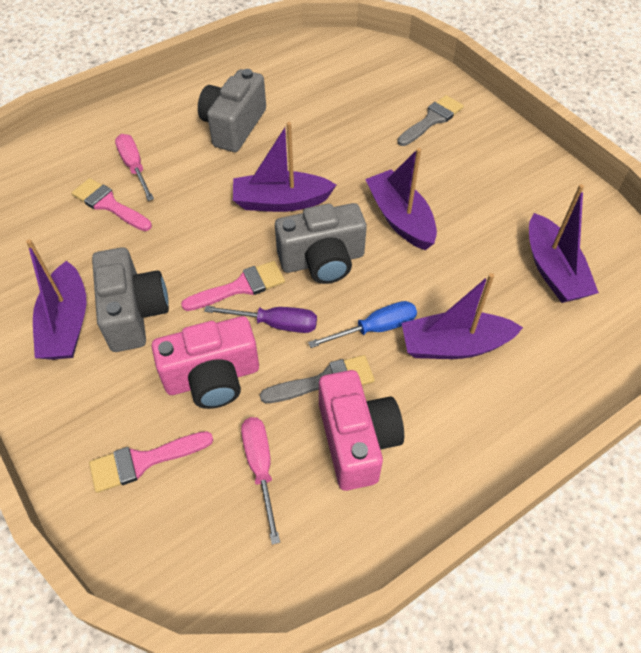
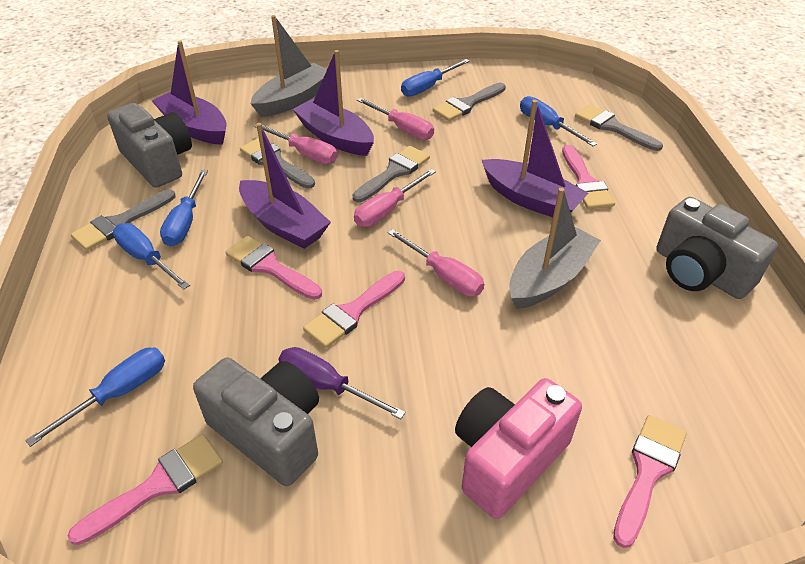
blue screwdriver: [308,301,417,348] = 1 -> [25,348,165,447] [113,223,190,290] [160,170,208,246] [401,59,470,97] [520,96,597,146] = 5
grey boat: none = 0 -> [251,15,327,117] [509,188,601,309] = 2
grey brush: [260,355,375,403] [397,95,464,146] = 2 -> [71,190,176,251] [240,138,315,189] [352,146,430,202] [433,83,506,121] [575,104,663,151] = 5
pink brush: [71,178,152,231] [89,431,213,493] [181,261,285,311] = 3 -> [68,434,223,545] [225,236,322,300] [303,271,405,348] [562,145,615,209] [613,415,687,548] = 5
pink camera: [152,316,259,409] [319,370,404,491] = 2 -> [455,378,582,519] = 1
pink screwdriver: [115,134,154,201] [241,417,280,545] = 2 -> [255,125,337,164] [354,169,436,227] [357,98,434,140] [388,229,484,296] = 4
purple boat: [26,239,86,360] [233,122,336,212] [365,148,437,250] [402,273,523,359] [529,184,599,303] = 5 -> [152,41,227,145] [239,123,331,249] [293,50,374,156] [482,100,588,217] = 4

